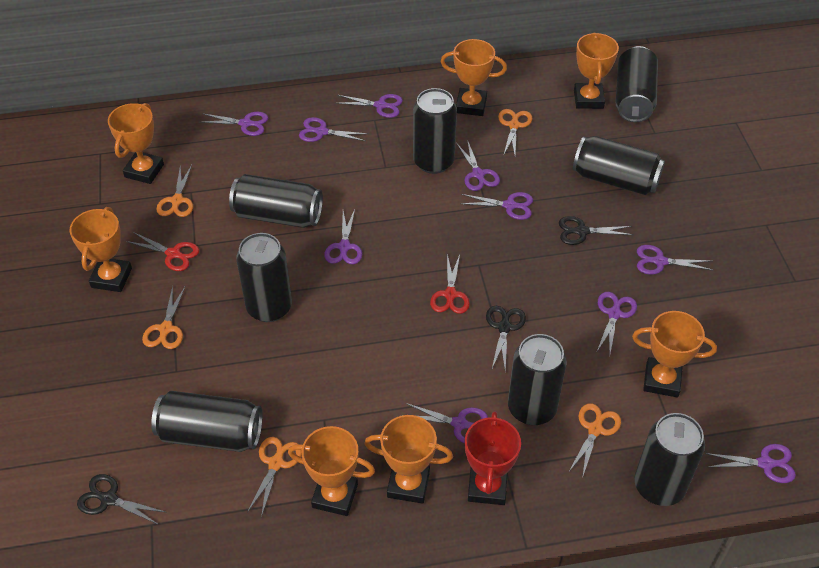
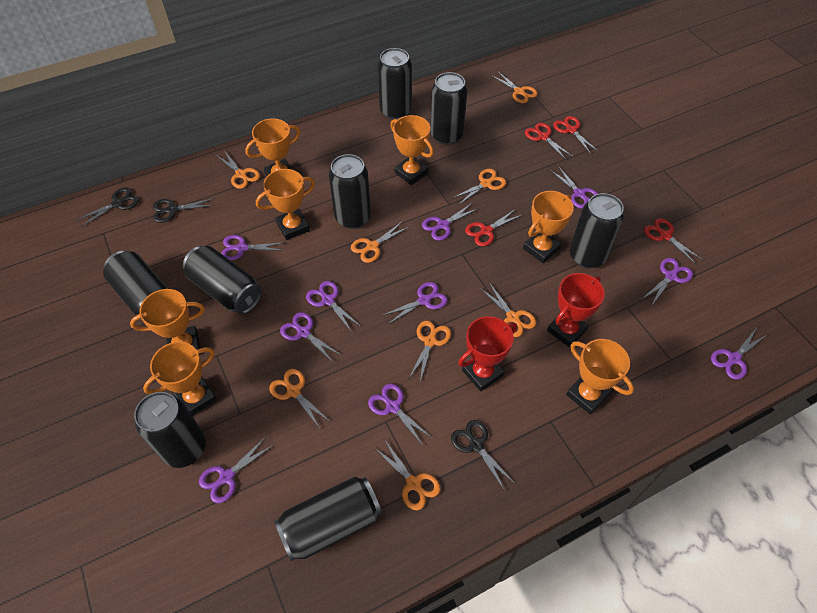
orange scissors: [142,286,185,349] [156,165,193,217] [247,437,302,517] [498,109,532,156] [568,403,621,479] = 5 -> [216,152,260,189] [269,369,328,427] [351,222,409,263] [376,439,440,510] [408,321,451,382] [453,169,506,205] [480,283,536,337] [491,71,538,103] = 8
red scissors: [126,232,199,271] [430,254,470,314] = 2 -> [465,209,522,246] [525,123,572,160] [553,116,599,154] [644,218,703,264] = 4
red trophy: [465,411,521,505] = 1 -> [458,316,517,391] [547,273,605,348] = 2

